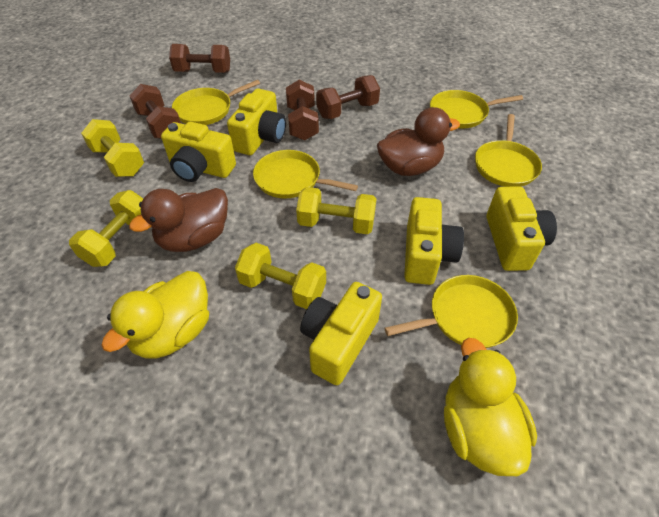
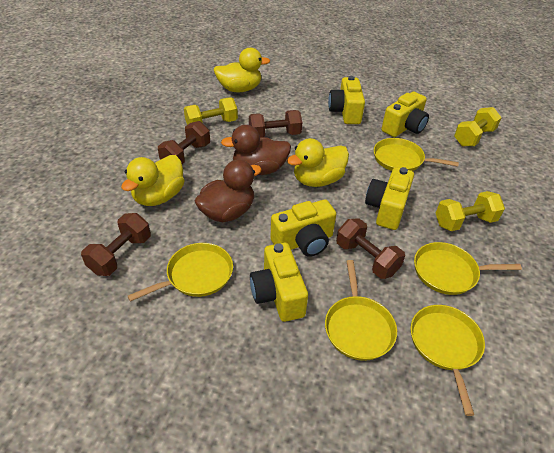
yellow duck: [101,271,209,359] [444,338,537,476] = 2 -> [121,155,185,206] [214,48,270,92] [287,138,349,187] = 3
yellow dumbbell: [69,190,143,267] [81,119,144,177] [235,243,326,309] [296,187,376,234] = 4 -> [184,97,238,125] [436,191,505,231] [454,107,502,146] = 3

